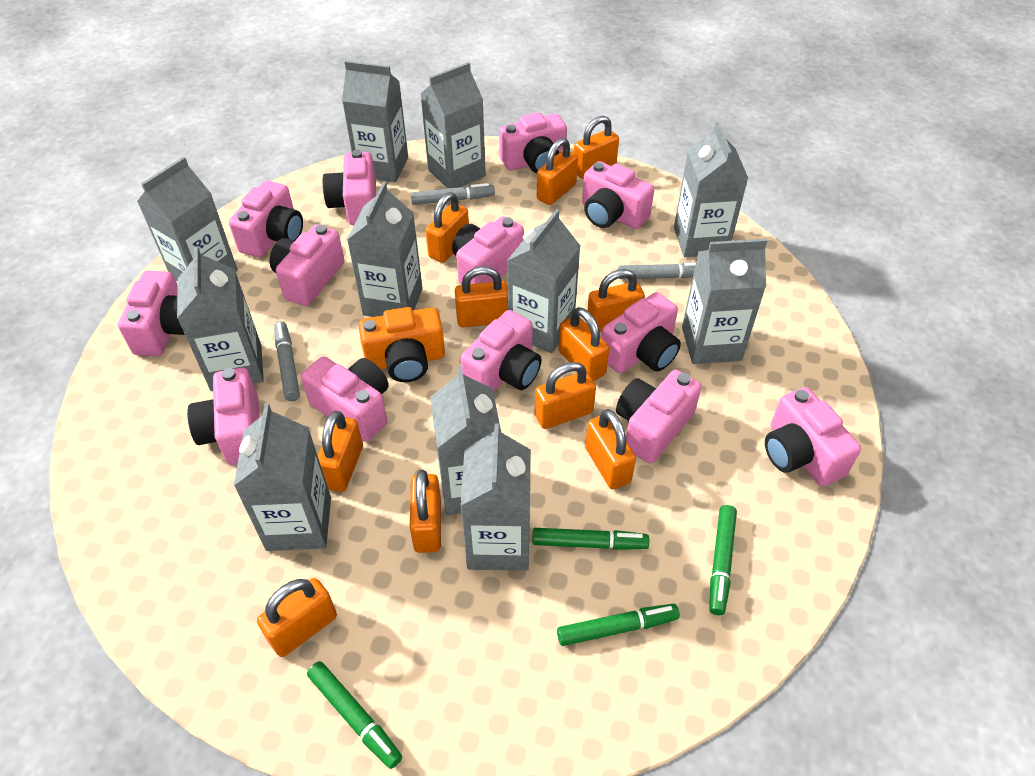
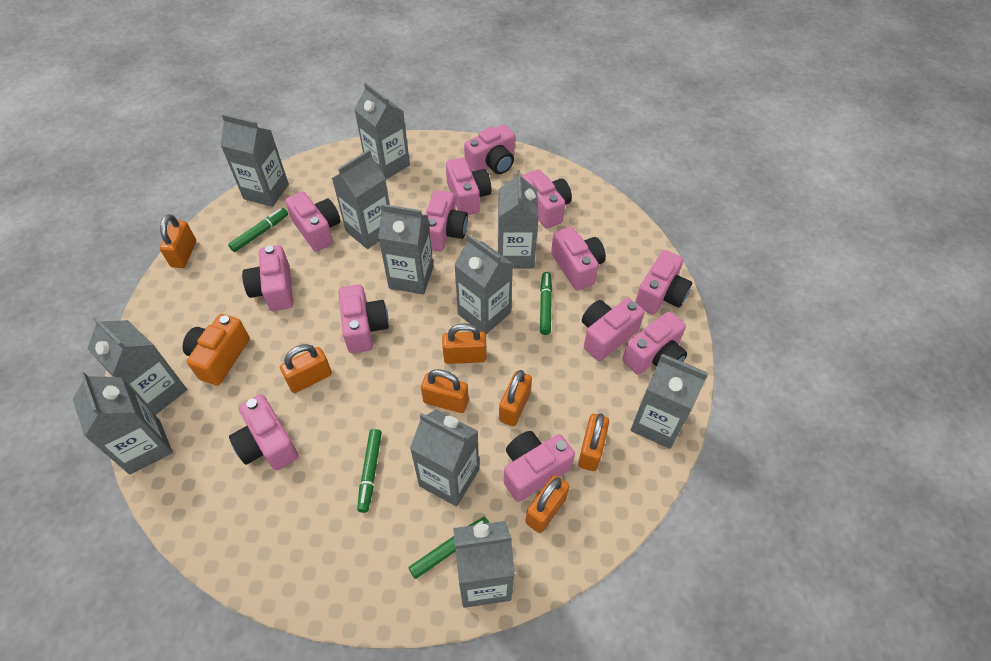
grey marker: [274,321,300,401] [411,183,495,205] [618,263,696,279] = 3 -> none = 0
orange padlock: [257,578,337,657] [318,411,363,492] [410,470,441,553] [425,192,469,263] [455,266,508,327] [535,362,596,429] [537,138,578,205] [558,307,609,381] [574,116,619,179] [585,409,636,489] [587,269,645,332] = 11 -> [159,214,196,268] [280,344,332,393] [421,369,469,413] [442,323,486,364] [499,370,532,426] [525,475,570,533] [578,413,609,471] = 7

